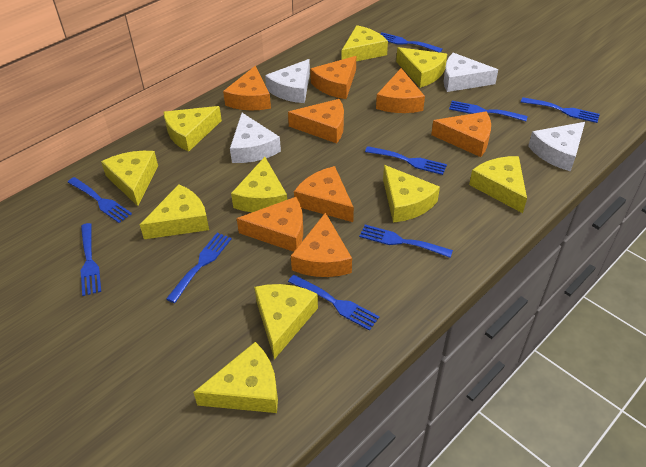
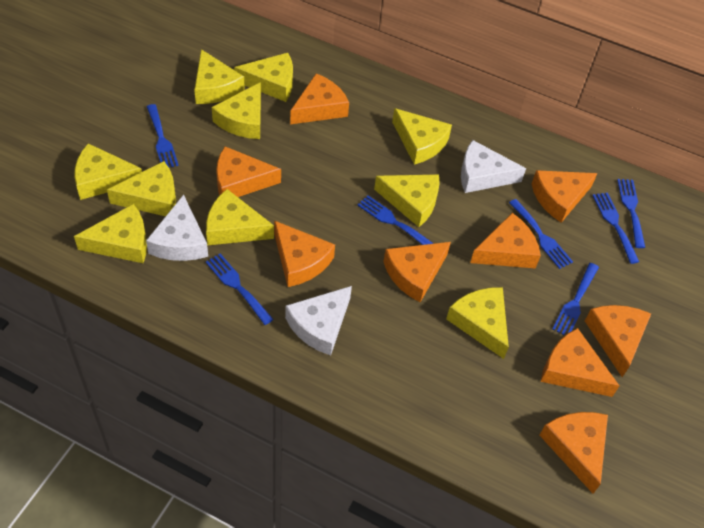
blue fork: [67,177,132,223] [81,223,101,296] [166,233,232,303] [288,275,380,331] [359,225,453,258] [365,146,447,175] [381,33,443,53] [449,101,528,121] [521,97,600,123] = 9 -> [146,104,179,168] [206,253,274,325] [357,195,434,245] [509,199,573,269] [552,263,599,335] [592,192,639,264] [617,179,645,248] = 7
orange cheese: [223,66,271,110] [237,197,303,252] [288,99,344,143] [291,212,352,277] [294,166,354,222] [310,56,356,99] [376,68,425,113] [431,111,491,157] = 8 -> [216,146,281,197] [274,221,335,287] [290,73,349,124] [383,242,451,302] [470,213,541,269] [531,170,598,223] [539,412,608,493] [541,328,619,397] [585,305,651,377] = 9
white cheese: [230,113,281,163] [265,59,310,103] [444,53,498,92] [528,122,585,172] = 4 -> [146,195,208,261] [285,286,352,355] [461,140,526,193] = 3

